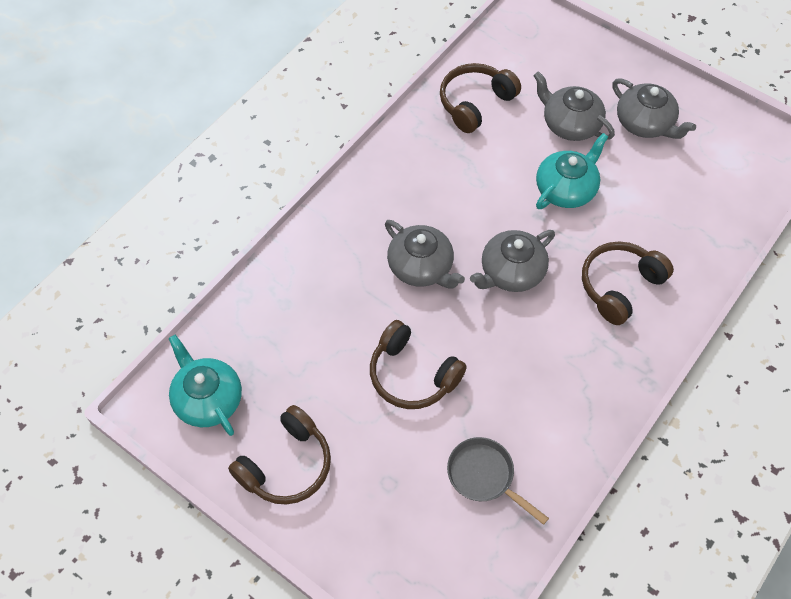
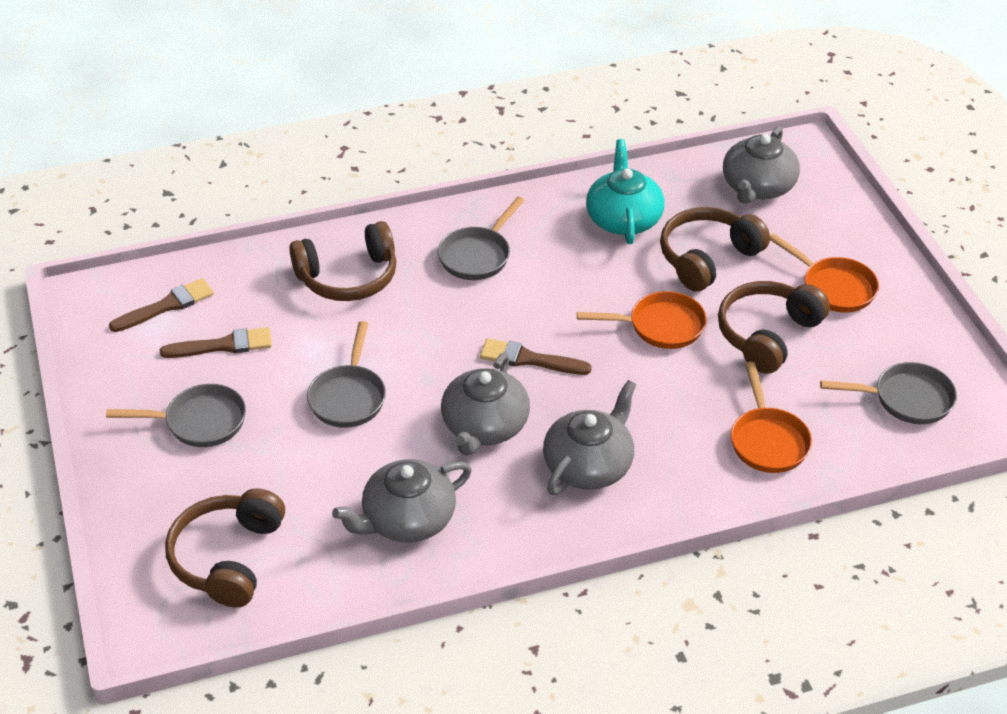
brown brush: none = 0 -> [109,278,214,332] [160,327,272,358] [480,339,592,375] = 3
grey pan: [447,437,549,525] = 1 -> [106,384,246,447] [307,321,386,428] [438,197,525,280] [820,362,957,424] = 4
orange pan: none = 0 -> [577,291,707,349] [731,362,812,473] [770,233,879,312] = 3
turquoise teapot: [169,335,242,436] [536,133,608,209] = 2 -> [586,139,665,244] = 1

